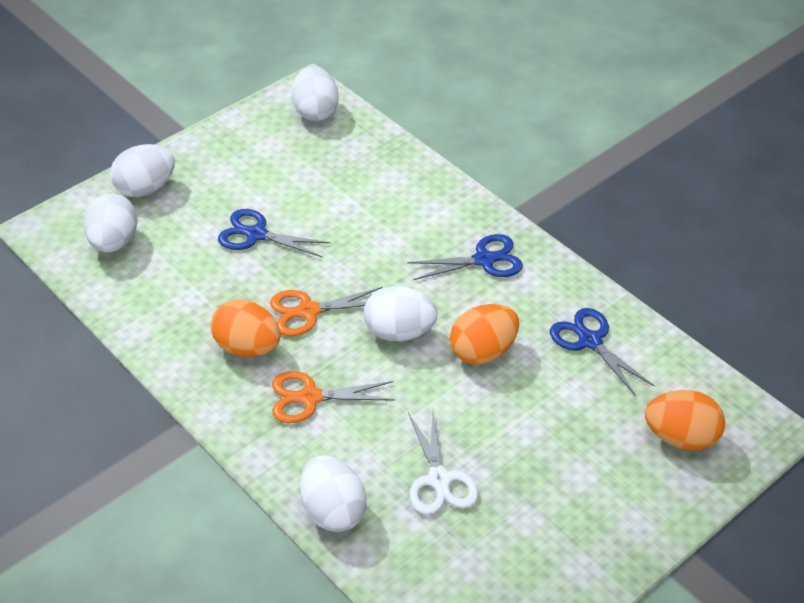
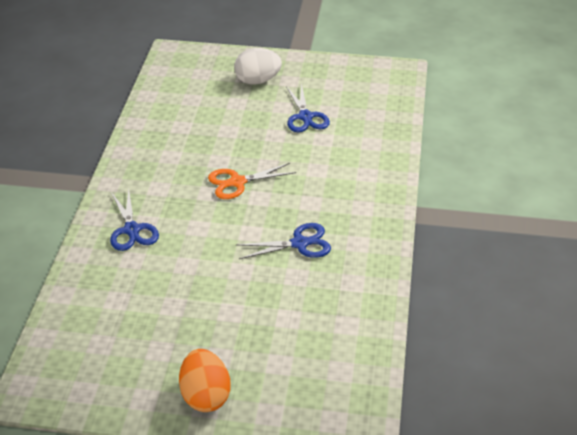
orange egg: [211,300,280,357] [450,304,519,365] [645,390,725,451] = 3 -> [179,349,230,412] = 1
orange scissors: [270,287,383,336] [272,371,395,423] = 2 -> [208,163,296,199] = 1
white egg: [84,193,138,253] [110,144,175,197] [291,66,338,121] [300,456,367,532] [364,286,438,341] = 5 -> [234,48,282,85] = 1
white scissors: [408,410,479,515] = 1 -> none = 0

